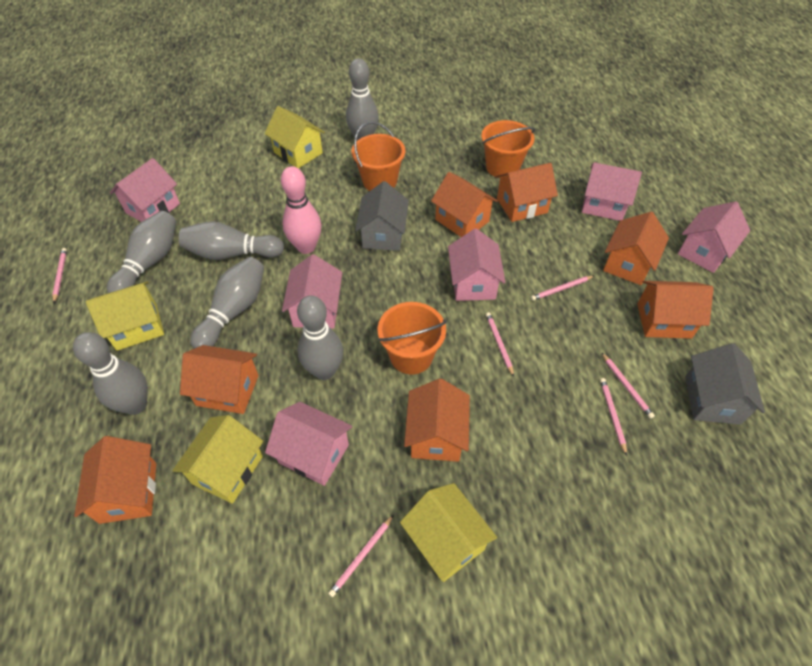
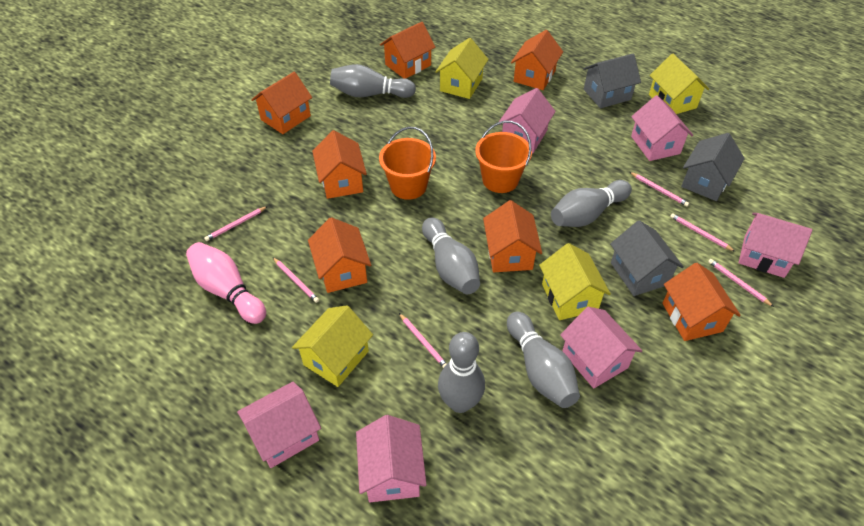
grey bowling pin: [73,332,148,415] [107,211,176,293] [179,221,284,260] [190,257,264,349] [297,295,343,380] [346,59,379,140] = 6 -> [330,64,416,98] [422,218,480,294] [438,332,485,413] [507,312,580,408] [551,180,632,227] = 5
grey house: [355,181,409,251] [685,343,765,425] = 2 -> [583,53,641,108] [610,220,684,296] [681,133,745,201] = 3
orange bucket: [352,122,405,191] [378,302,447,375] [481,120,536,178] = 3 -> [379,127,436,200] [475,121,532,193] = 2

